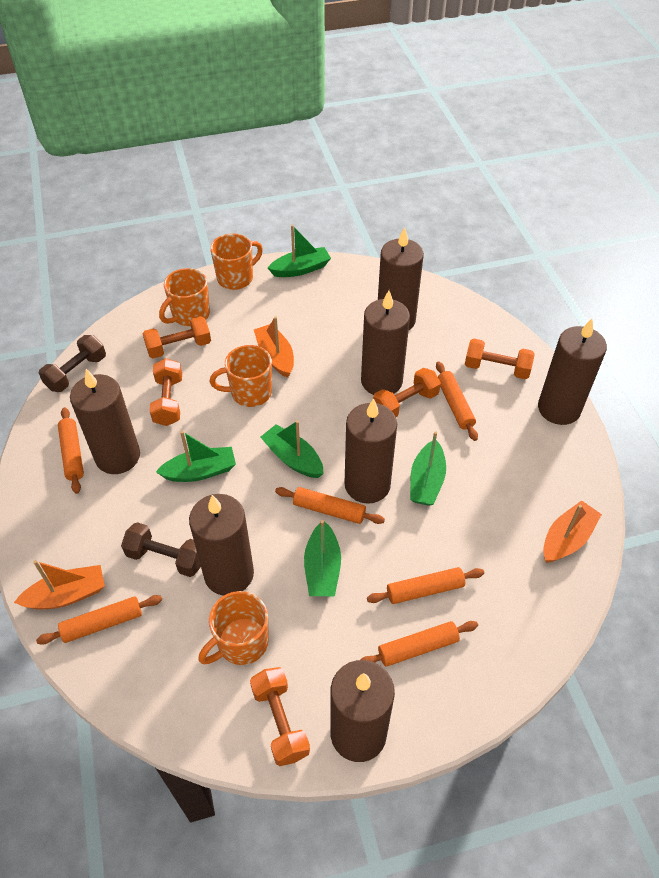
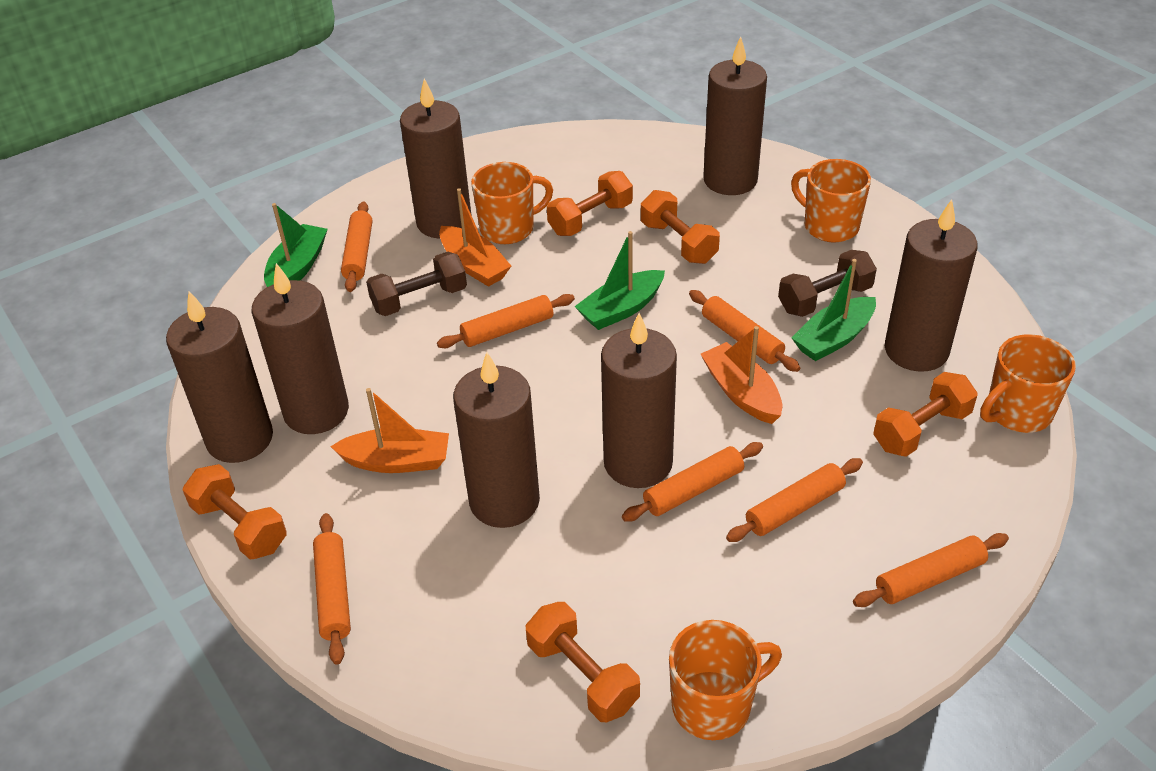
green boat: [156,431,236,482] [260,420,323,478] [268,225,331,277] [304,520,341,596] [410,431,446,506] = 5 -> [264,203,328,287] [574,231,665,330] [791,259,876,361] = 3
orange rolling pin: [36,595,162,645] [58,407,84,494] [275,487,385,524] [360,621,478,667] [367,567,484,604] [436,361,478,441] = 6 -> [313,513,351,665] [341,202,372,292] [437,294,575,348] [622,442,763,522] [689,290,800,372] [726,458,863,542] [853,533,1009,607] = 7

